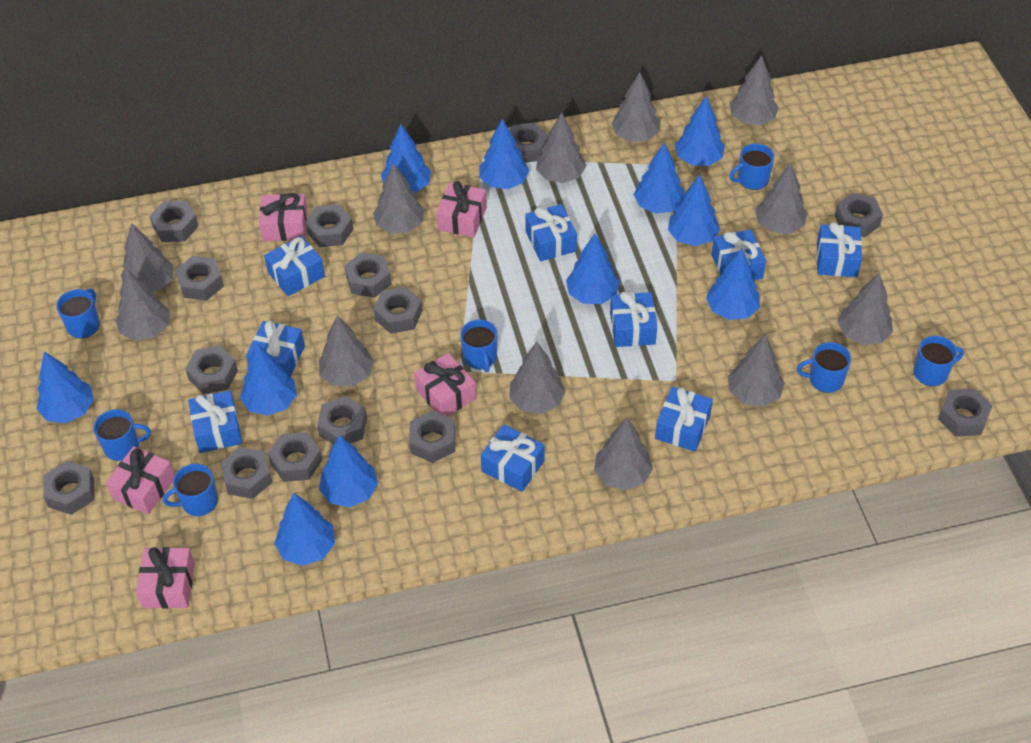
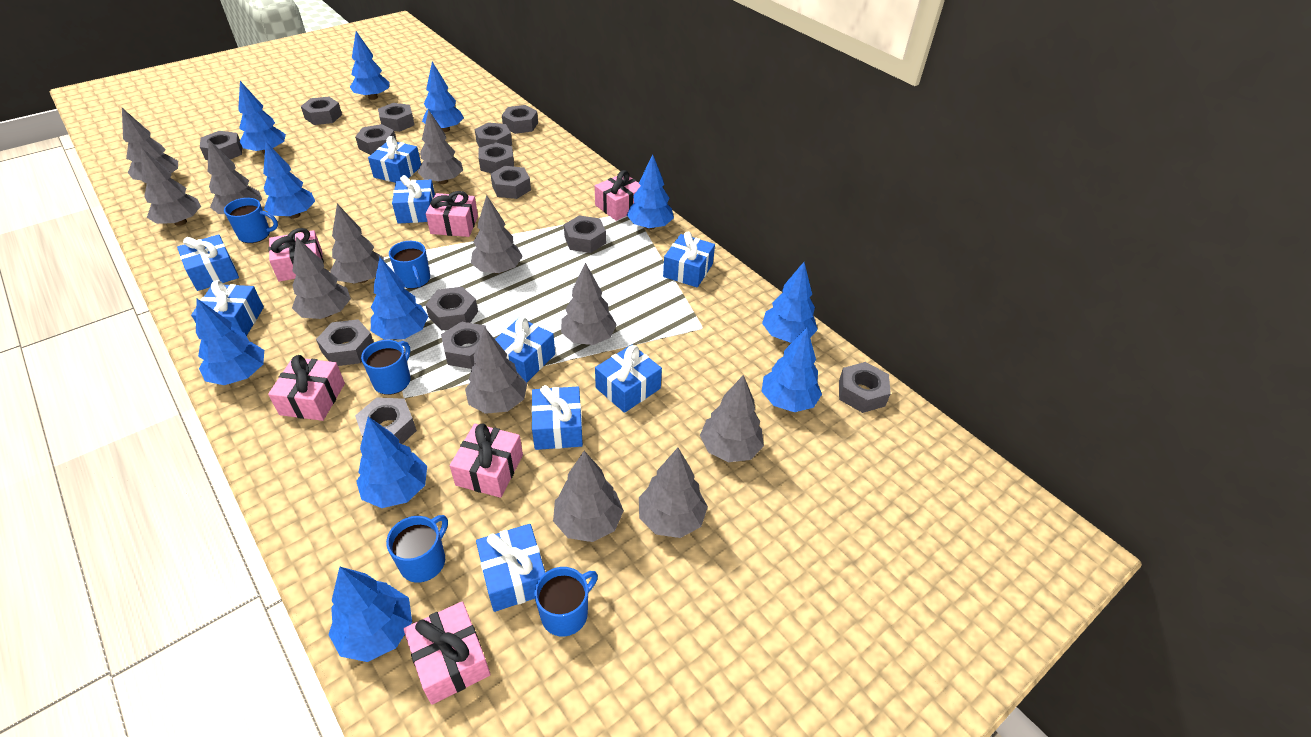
blue mug: [56,288,100,338] [93,409,151,461] [163,464,218,516] [460,319,498,372] [730,143,774,190] [797,342,851,393] [913,336,964,386] = 7 -> [224,198,278,243] [361,340,411,395] [386,515,448,583] [389,241,430,289] [534,567,598,637] = 5
pink gift: [106,446,175,515] [136,547,195,609] [259,193,308,241] [414,353,476,417] [436,181,487,237] = 5 -> [268,228,324,282] [268,355,345,421] [404,601,491,705] [426,191,478,237] [450,423,523,498] [595,170,641,221] = 6

